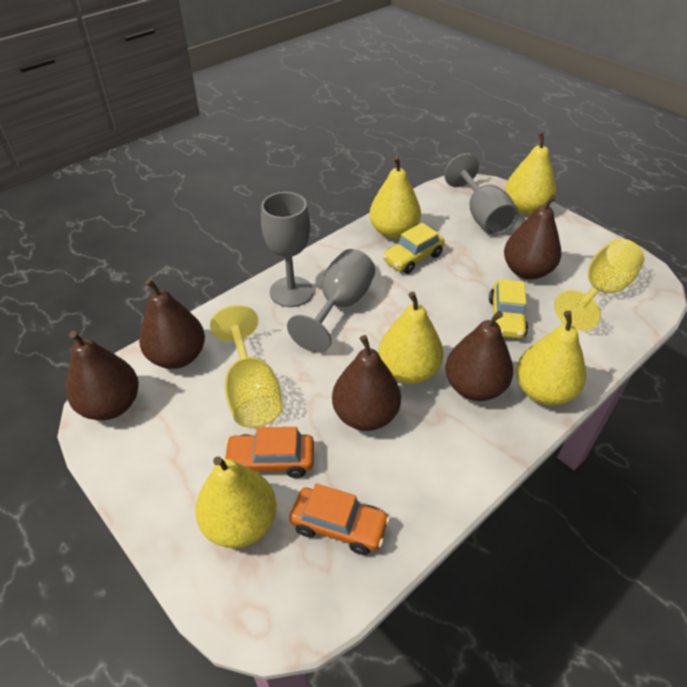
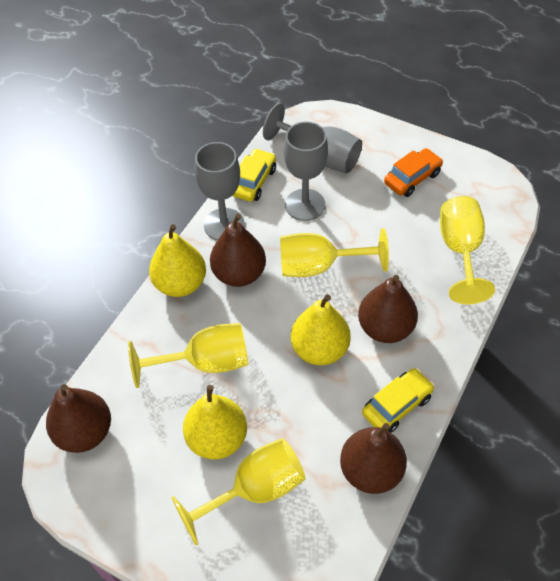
brown pear: [66,331,139,420] [139,279,205,369] [332,335,401,431] [445,311,513,401] [504,194,561,279] = 5 -> [46,384,111,453] [210,214,266,287] [340,423,407,494] [358,275,418,343] = 4
orange car: [223,427,314,478] [289,483,390,555] = 2 -> [384,148,443,197] = 1
yellow goblet: [210,305,283,428] [554,239,645,331] = 2 -> [128,323,248,388] [171,438,305,546] [280,228,389,277] [440,196,495,304] = 4
yellow pear: [195,456,276,548] [369,156,421,239] [378,292,444,384] [505,132,556,215] [516,311,586,405] = 5 -> [149,224,206,297] [183,385,247,460] [291,294,351,365] = 3

